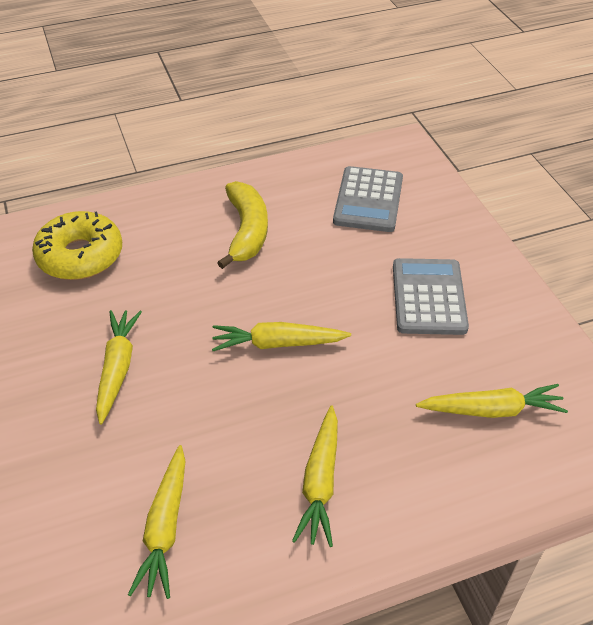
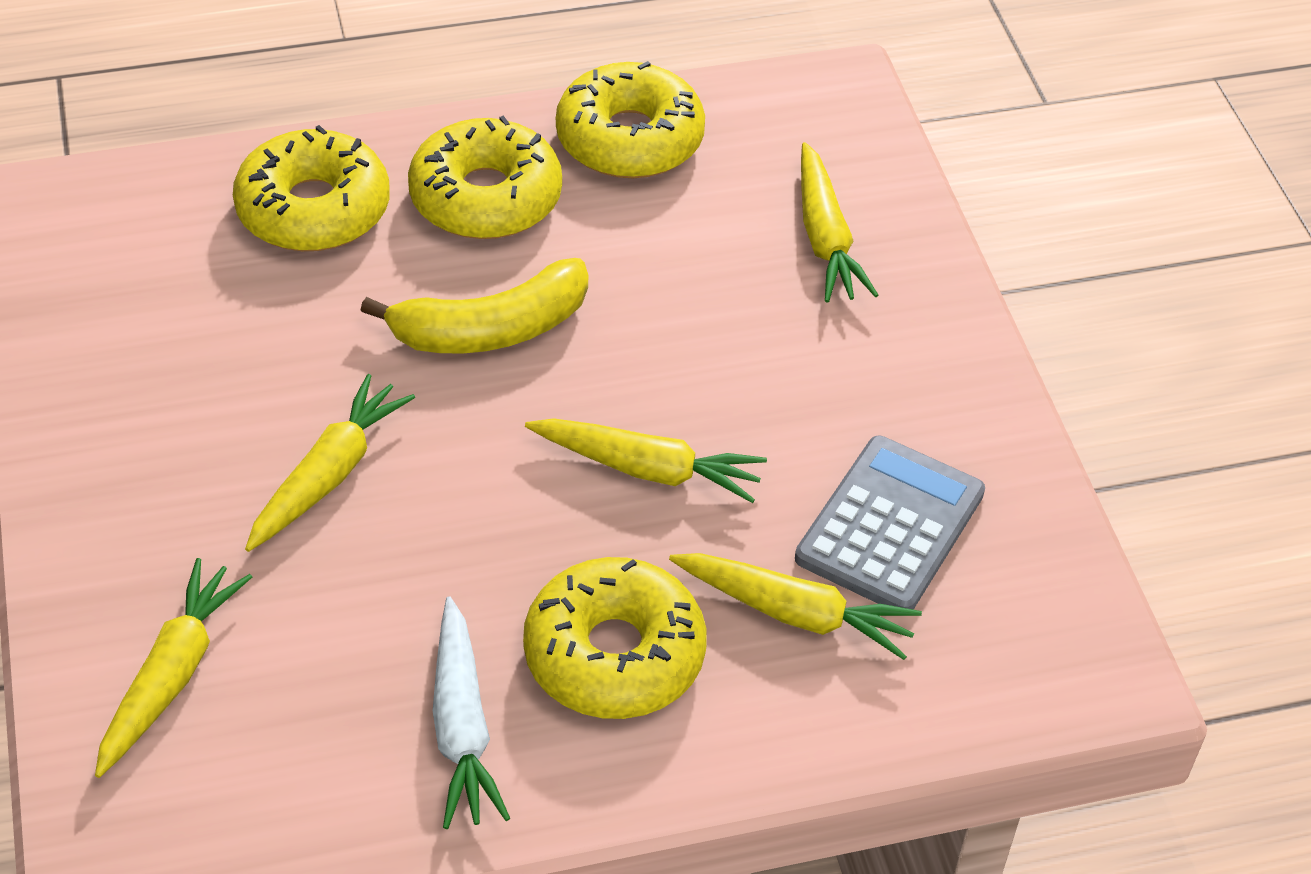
grey calculator: [333,166,403,232] [393,258,469,335] = 2 -> [795,436,985,610] = 1
white carrot: none = 0 -> [433,596,510,829] = 1
yellow donut: [32,211,122,280] = 1 -> [233,125,390,251] [408,115,562,239] [523,557,707,719] [556,61,705,178] = 4

